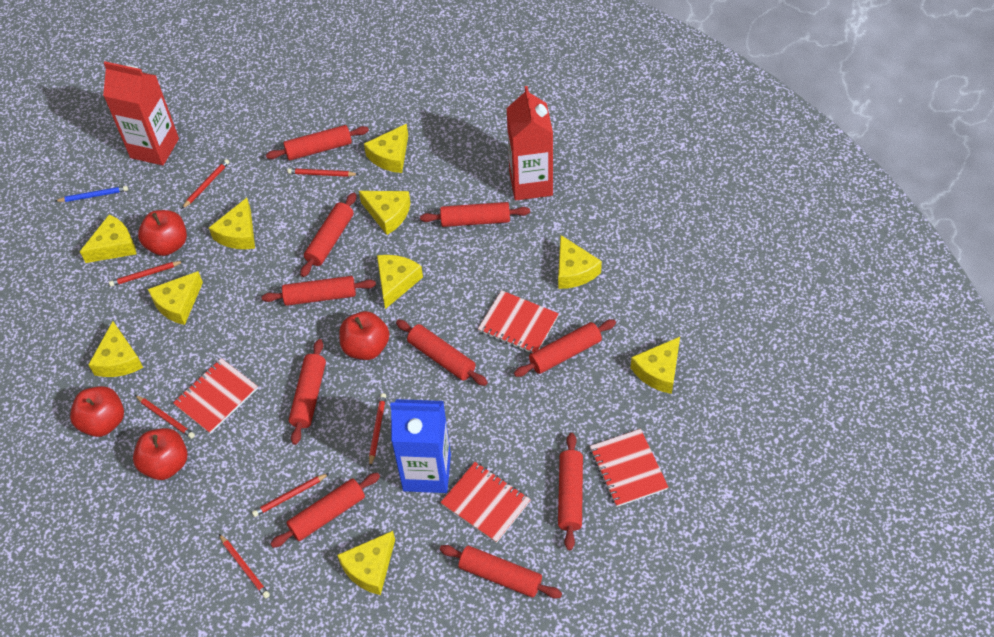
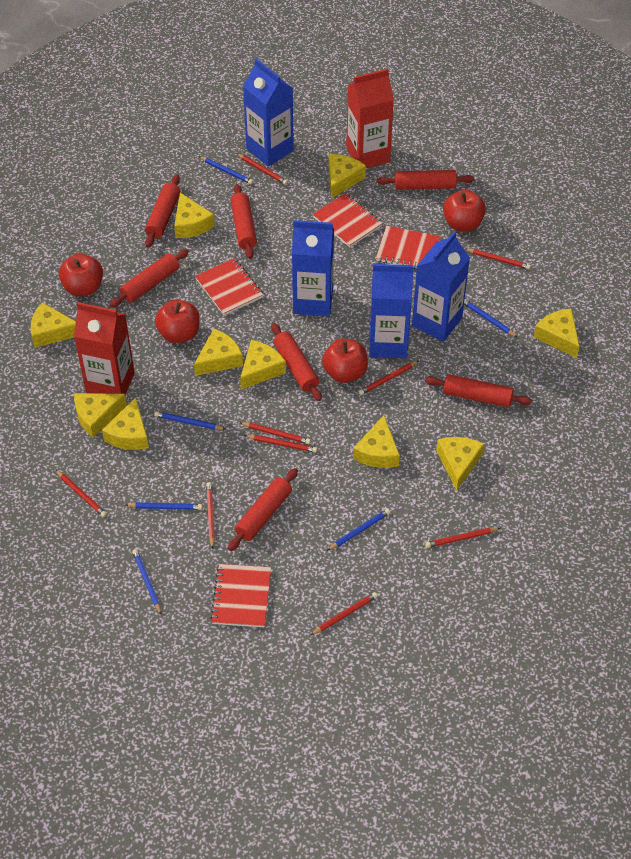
blue carton: [390,399,451,493] = 1 -> [243,59,294,166] [292,220,334,316] [369,264,414,358] [412,231,470,342] = 4
blue pencil: [56,186,128,202] = 1 -> [126,502,202,510] [132,549,161,614] [154,411,225,430] [199,156,253,184] [327,509,390,551] [464,299,517,337] = 6
red pencil: [109,261,184,286] [135,395,195,439] [182,159,229,209] [219,534,270,598] [252,473,329,517] [287,168,359,177] [369,393,386,467] = 7 -> [56,470,107,517] [206,482,215,549] [236,153,288,185] [240,422,311,444] [244,435,317,453] [310,592,378,635] [359,361,418,395] [425,528,500,548] [465,249,531,269] = 9
red rolling pin: [262,276,376,306] [266,125,369,160] [271,473,380,548] [289,339,326,445] [300,193,356,277] [396,320,488,386] [420,202,530,227] [440,545,562,598] [514,319,616,377] [558,433,583,550] = 10 -> [110,249,189,307] [145,175,180,248] [228,468,298,551] [230,184,257,259] [271,323,322,401] [377,170,474,190] [425,374,532,407] = 7

